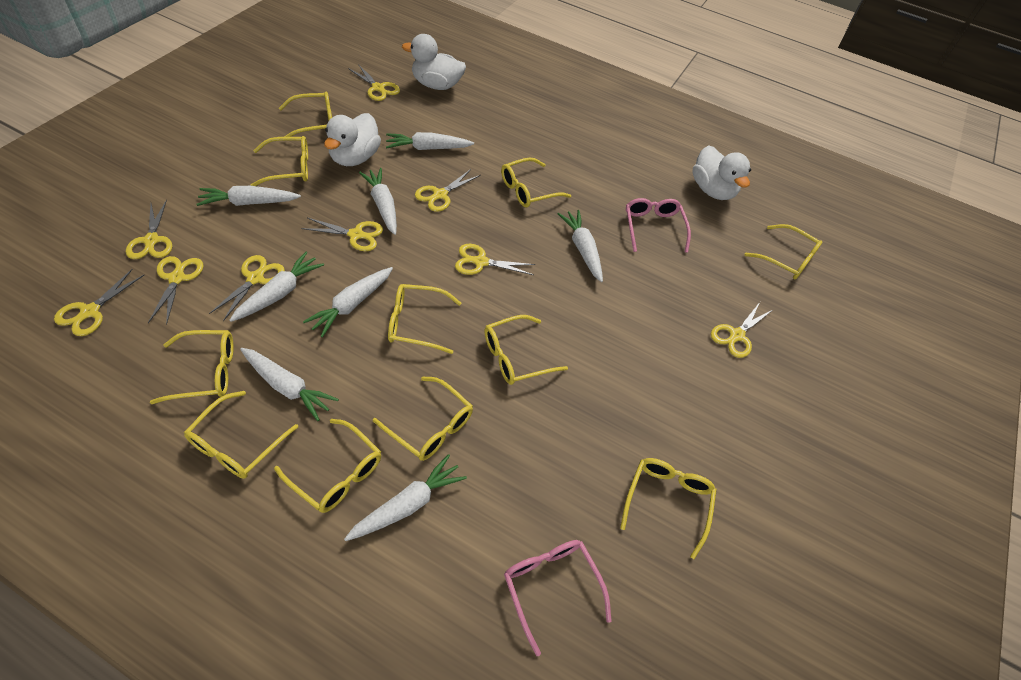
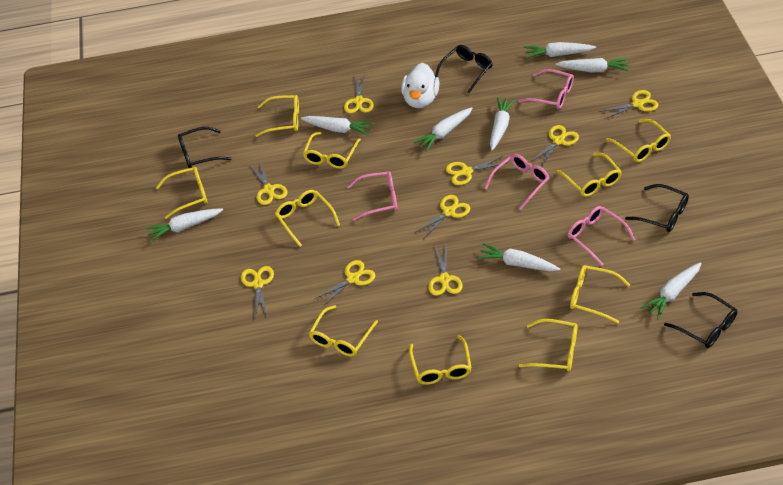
black glasses: none = 0 -> [178,127,232,168] [435,45,493,93] [625,184,689,232] [664,292,737,348] = 4
pink glasses: [504,540,612,656] [626,198,691,253] = 2 -> [347,171,398,221] [485,154,549,210] [519,69,574,109] [568,206,635,266] = 4
white duck: [324,113,381,166] [402,34,466,90] [692,145,751,200] = 3 -> [401,63,439,108] = 1
yellow glasses: [150,330,234,404] [184,391,298,479] [250,136,308,186] [274,419,381,513] [279,92,332,141] [373,376,473,461] [388,284,461,354] [485,315,568,385] [501,157,571,207] [620,458,717,559] [745,224,822,279] = 11 -> [156,167,207,219] [255,95,299,137] [275,190,340,247] [303,132,361,169] [309,305,378,357] [409,335,472,385] [519,319,578,372] [557,153,622,197] [570,265,630,324] [606,119,671,162] = 10

